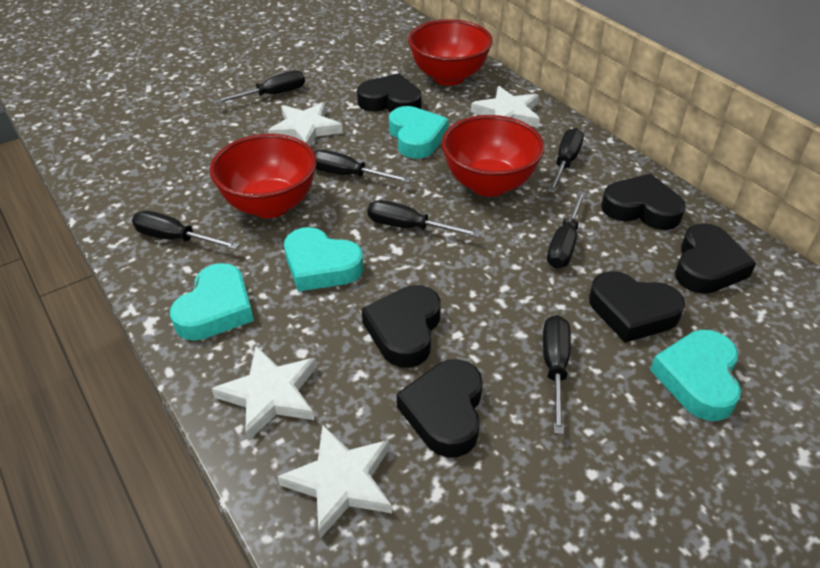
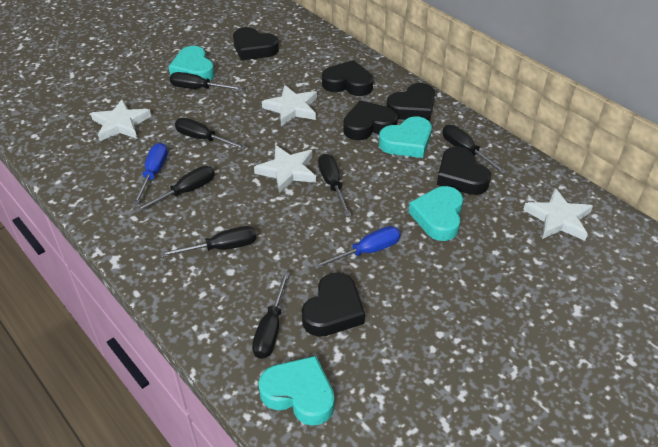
blue screwdriver: none = 0 -> [132,143,168,205] [313,226,401,269] = 2
red bowl: [210,134,317,218] [408,19,493,86] [441,115,545,197] = 3 -> none = 0

